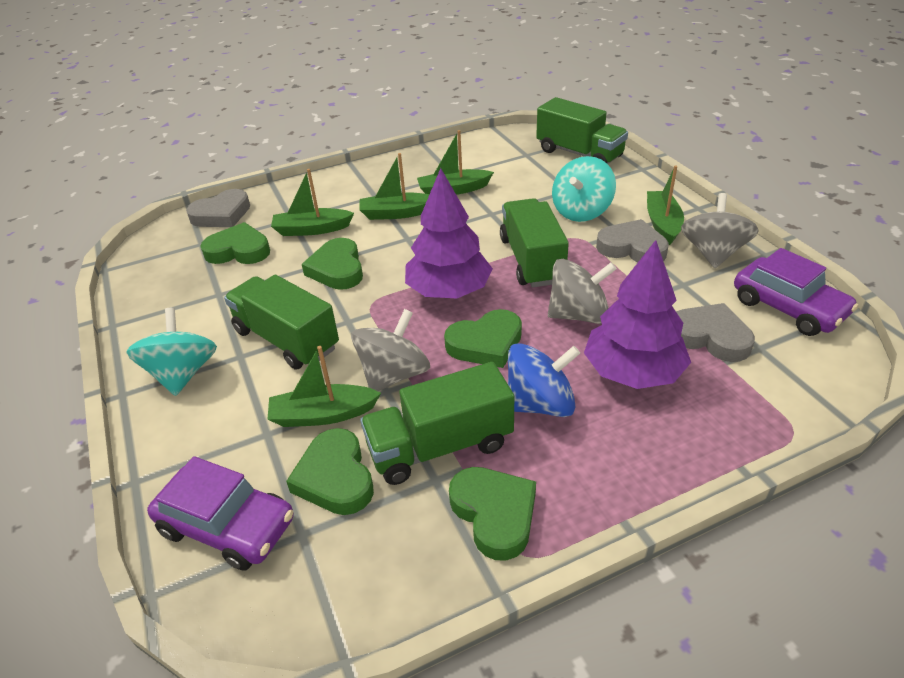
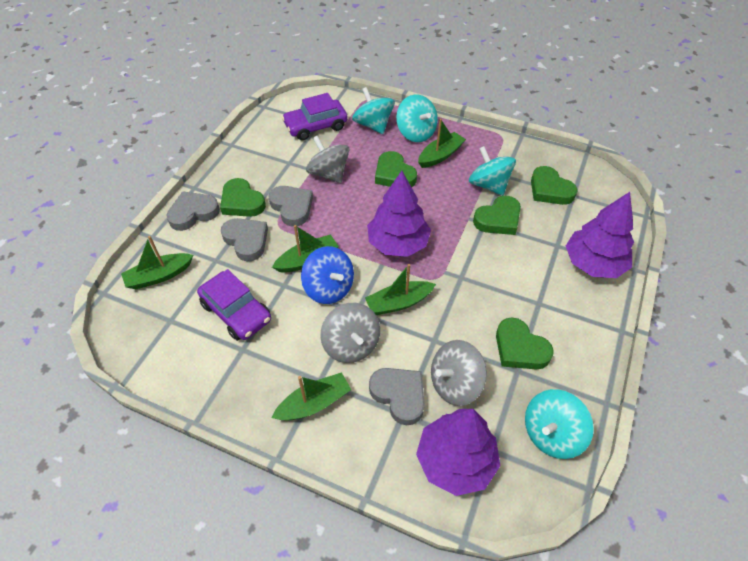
green truck: [224,275,339,370] [360,362,514,485] [500,198,569,287] [536,97,628,164] = 4 -> none = 0
grey heart: [186,189,250,227] [596,219,669,263] [676,303,755,362] = 3 -> [167,191,220,231] [221,218,268,261] [268,186,313,227] [369,368,425,425] = 4
purple tree: [405,168,493,298] [584,240,691,389] = 2 -> [367,171,431,257] [416,409,500,496] [566,192,634,278] = 3
turquoise spinning top: [126,308,217,396] [552,156,616,222] = 2 -> [352,87,395,134] [396,95,438,142] [469,146,516,196] [525,389,594,459] = 4

